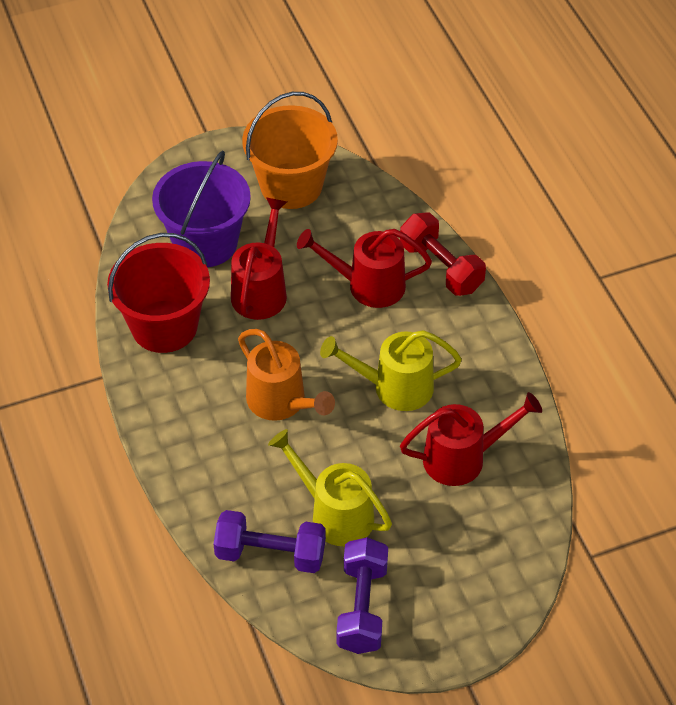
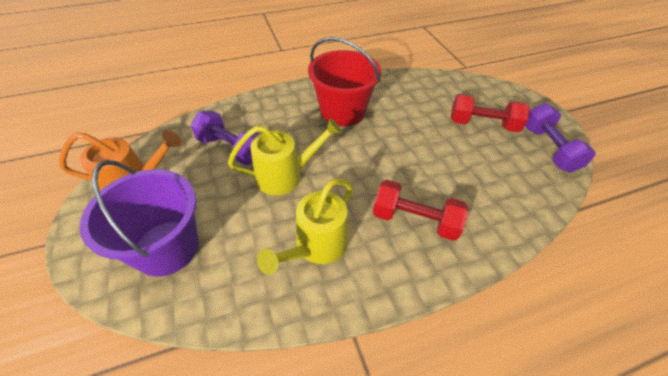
orange bucket: [242,92,338,209] = 1 -> none = 0
red dumbbell: [400,213,486,296] = 1 -> [373,180,468,241] [451,94,530,132] = 2
red watering can: [231,198,287,320] [297,229,432,308] [400,392,542,486] = 3 -> none = 0

